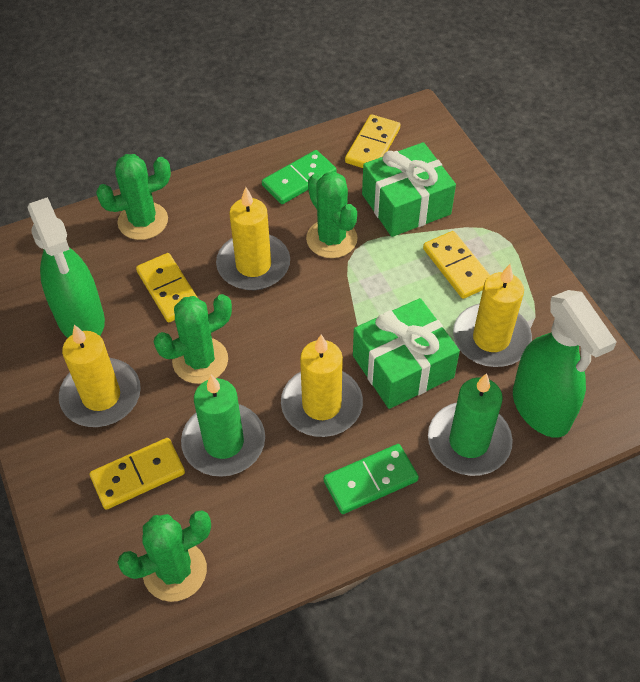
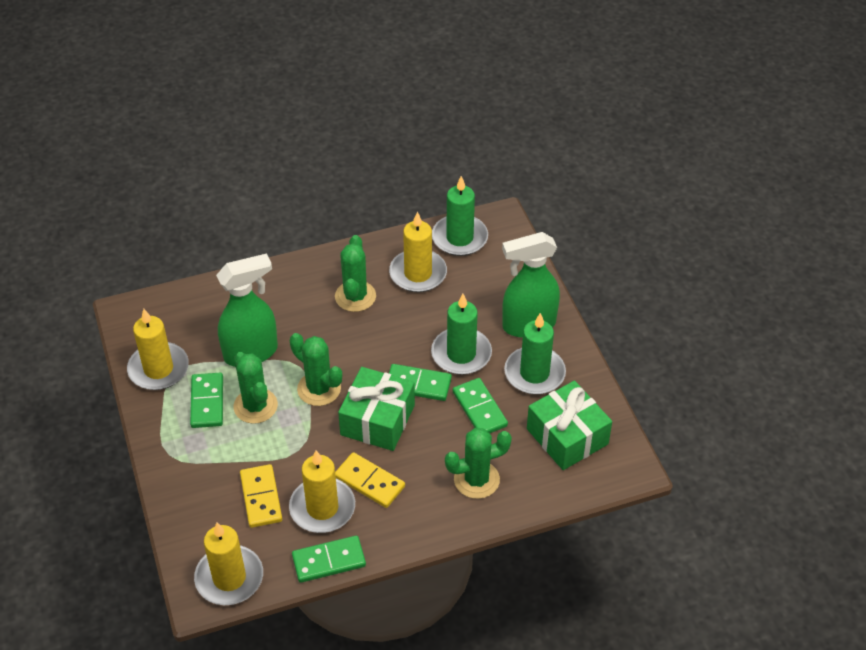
green candle: [181,375,265,477] [428,373,513,476] = 2 -> [431,294,492,375] [432,176,488,256] [504,313,566,395] = 3
green domino: [262,150,337,204] [323,444,419,514] = 2 -> [190,373,223,428] [292,536,366,583] [389,364,452,401] [453,378,508,433] = 4
yellow domino: [90,438,185,510] [136,253,198,322] [345,114,400,168] [423,231,490,299] = 4 -> [240,464,282,528] [335,452,405,508] = 2

